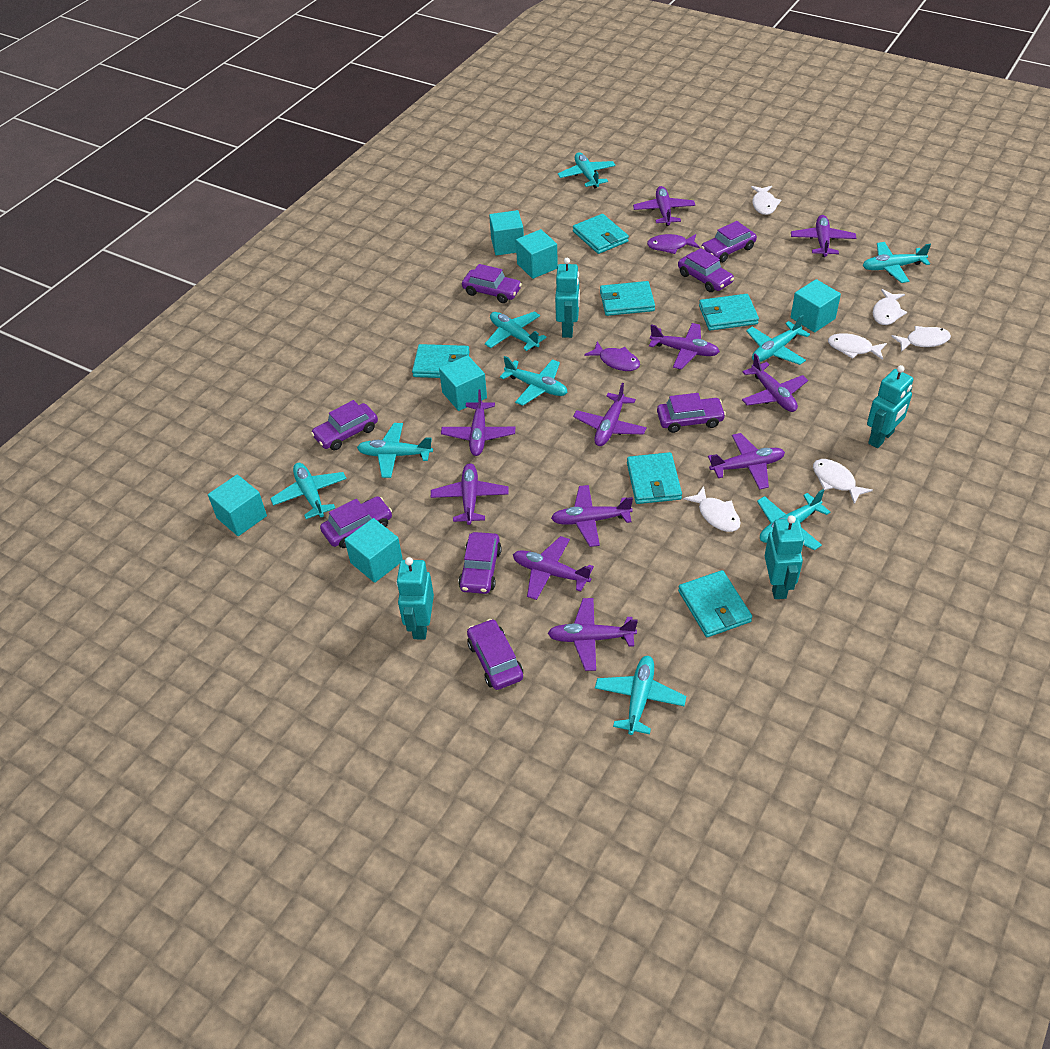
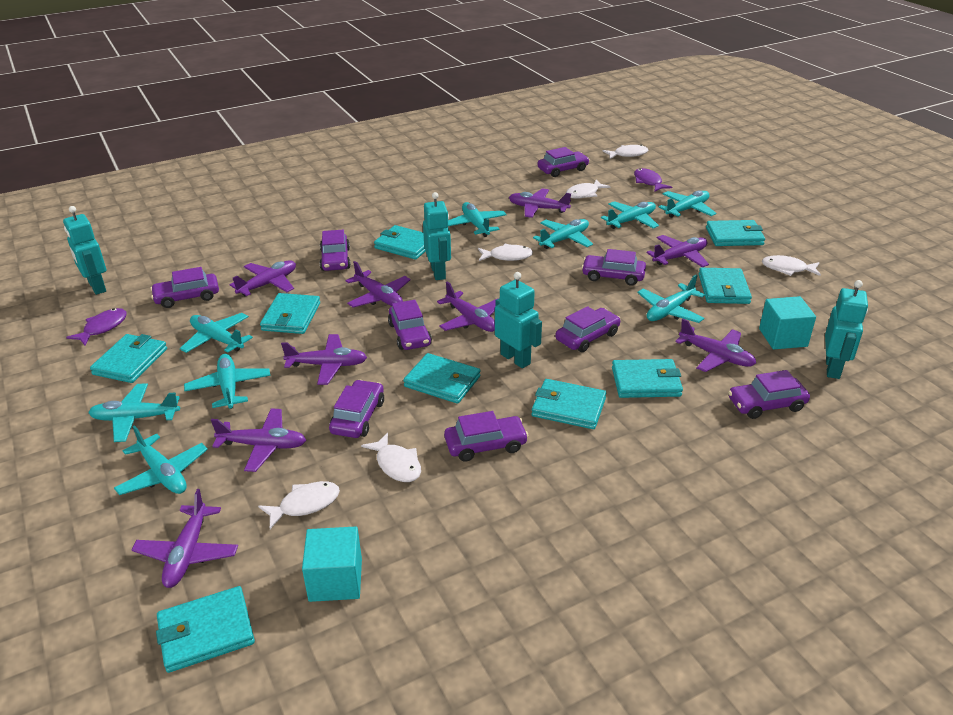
purple car: [311,400,378,450] [320,496,392,548] [458,532,502,594] [462,264,522,303] [467,619,523,690] [657,393,726,433] [678,248,734,292] [701,221,757,263] = 8 -> [150,267,219,308] [320,230,351,271] [329,380,384,438] [388,300,432,350] [444,411,529,462] [537,147,589,177] [556,306,620,352] [582,249,646,286] [728,370,810,419] = 9
purple plane: [431,463,509,525] [441,389,516,456] [513,536,594,600] [548,598,638,671] [551,485,633,547] [573,383,647,446] [633,186,695,226] [649,323,720,369] [708,433,785,490] [742,353,808,412] [791,215,856,257] = 11 -> [131,489,238,588] [211,408,306,472] [230,260,296,296] [281,334,367,385] [346,261,411,308] [437,282,498,332] [509,188,571,218] [647,235,709,267] [675,319,756,372] = 9
turquoise cube: [208,474,267,536] [345,518,403,583] [439,355,487,411] [489,210,524,255] [516,229,558,279] [791,279,841,333] = 6 -> [302,527,362,602] [759,296,816,349] = 2
turquoise wallet: [412,344,470,378] [573,214,629,254] [600,281,655,316] [627,452,682,504] [678,570,752,637] [699,294,759,331] = 6 -> [90,334,167,383] [156,586,255,673] [260,293,320,334] [374,225,426,260] [403,353,480,404] [531,379,606,429] [612,359,683,398] [699,268,752,304] [706,220,765,246] = 9

